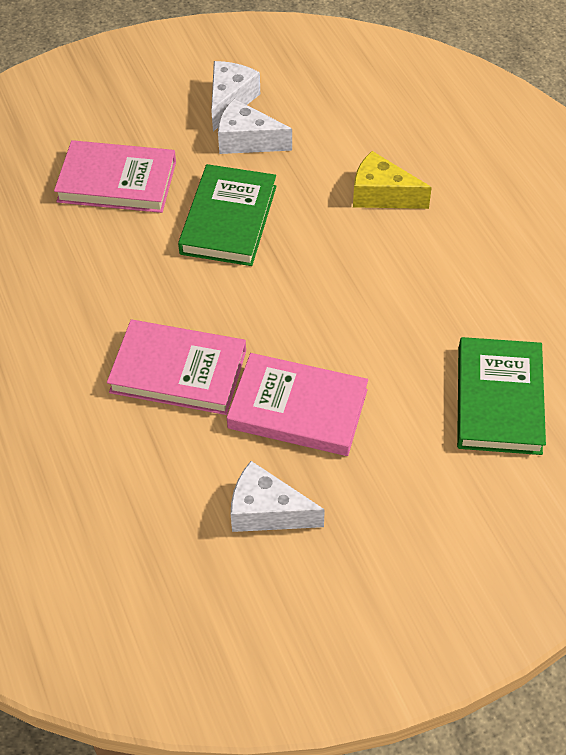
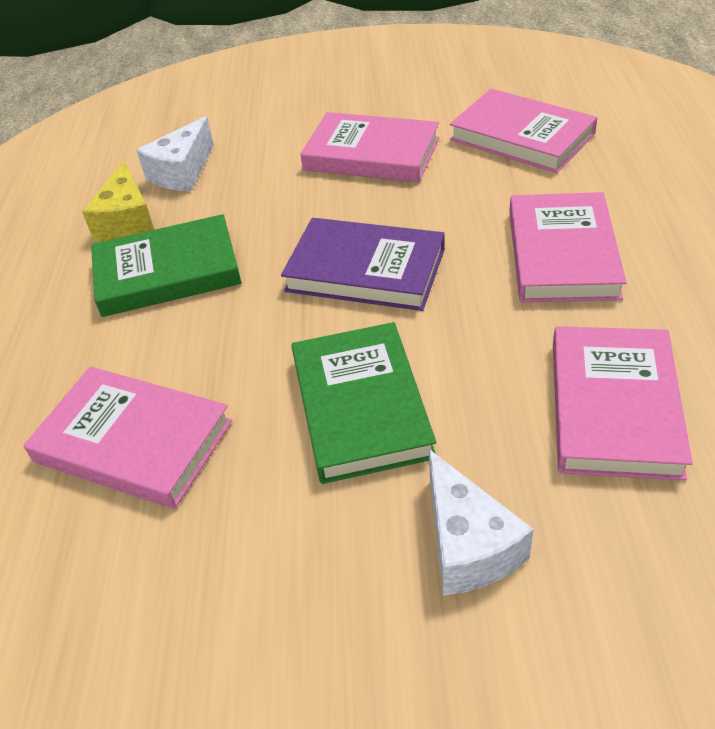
pink book: [54,140,176,213] [107,320,246,415] [227,353,368,456] = 3 -> [23,367,232,509] [300,112,439,182] [450,89,597,173] [509,192,627,302] [553,326,693,481] = 5
purple book: none = 0 -> [281,218,445,311] = 1
white cheese: [211,61,260,131] [218,99,292,154] [231,461,325,532] = 3 -> [136,116,214,191] [429,449,534,596] = 2

